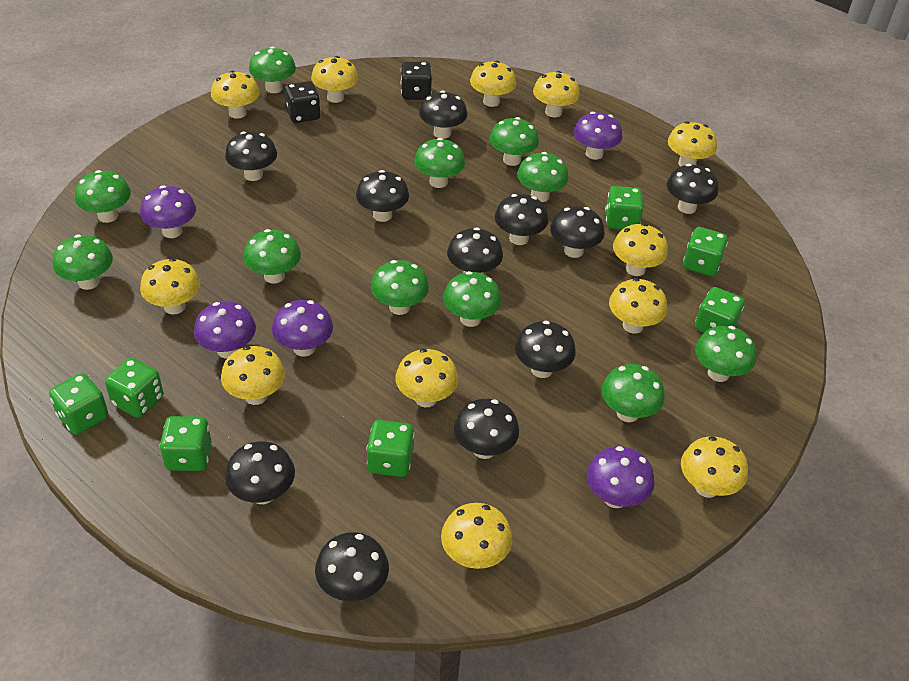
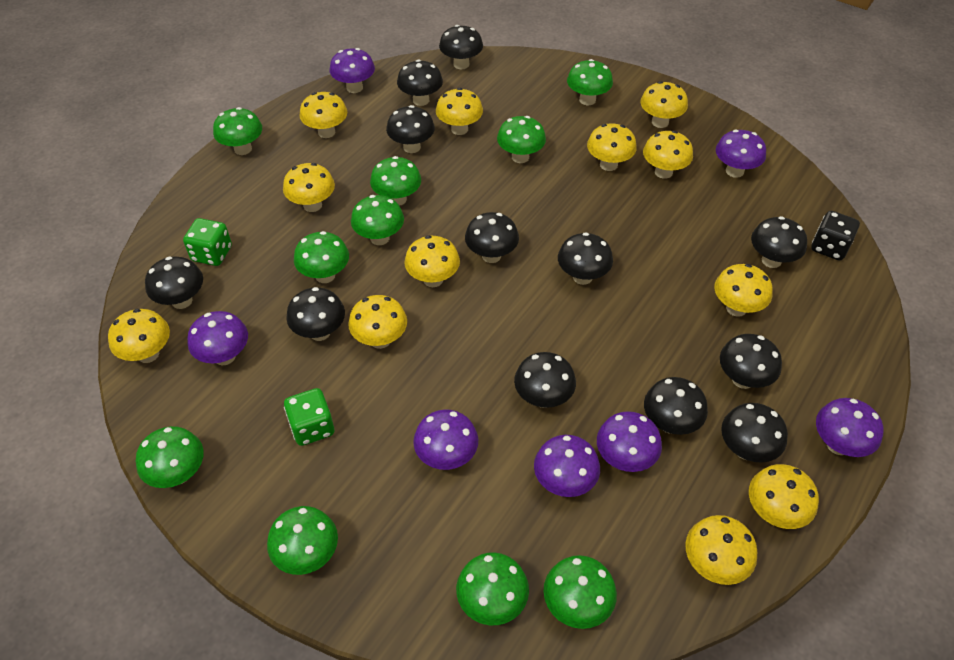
black dice: [284,81,321,123] [401,61,432,100] = 2 -> [811,211,860,261] = 1
black mushroom: [225,131,277,181] [225,441,295,504] [315,532,389,601] [356,170,409,222] [419,91,467,139] [447,227,503,274] [454,399,519,459] [495,194,548,245] [515,321,576,378] [550,206,604,258] [667,164,718,214] = 11 -> [145,257,203,309] [286,287,345,341] [386,105,435,153] [397,59,443,106] [439,25,483,69] [465,212,519,263] [514,352,576,408] [558,232,613,285] [644,377,708,435] [720,334,782,389] [721,403,788,462] [751,216,807,268] = 12
green dice: [49,373,109,435] [105,358,163,418] [160,416,211,471] [366,420,414,477] [605,186,644,230] [683,227,728,276] [695,287,745,333] = 7 -> [183,218,232,266] [284,388,334,446] = 2
green mushroom: [53,234,113,290] [75,170,131,223] [243,229,301,284] [249,47,296,93] [371,260,429,315] [414,138,465,188] [443,271,501,327] [489,117,539,166] [517,152,568,202] [602,364,665,422] [695,326,756,382] = 11 -> [136,426,204,488] [213,107,262,155] [267,506,338,575] [294,231,349,283] [351,195,404,245] [370,156,421,206] [456,552,529,625] [497,116,546,163] [544,555,617,629] [567,59,613,105] = 10
purple mushroom: [140,186,196,238] [194,301,256,358] [272,300,333,357] [573,112,622,160] [587,446,655,508] = 5 -> [187,311,248,366] [330,48,375,93] [413,409,478,470] [534,435,600,497] [597,411,662,472] [716,130,766,178] [816,398,884,457] = 7

